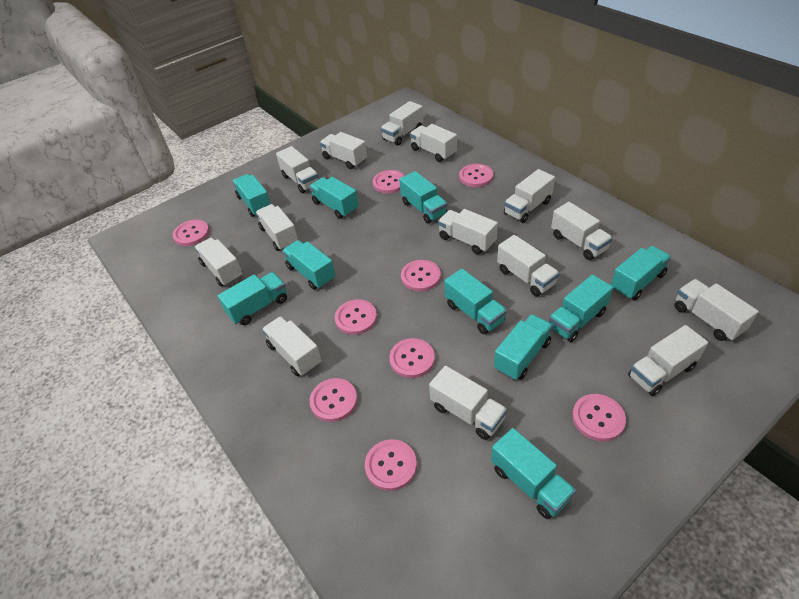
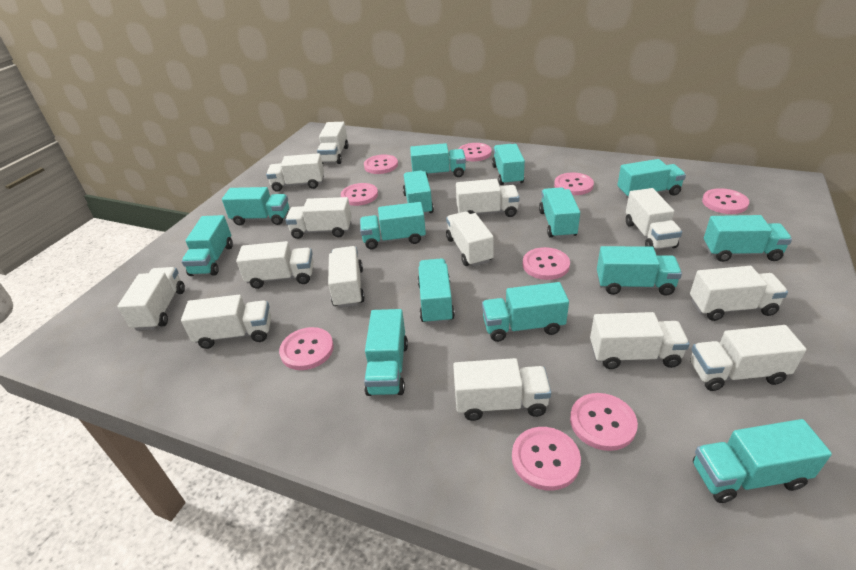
turquoise truck: [218,272,287,325] [232,174,271,217] [282,240,336,290] [309,177,359,219] [399,171,447,224] [444,269,507,334] [491,428,576,519] [494,314,553,380] [549,275,613,342] [611,246,671,300] = 10 -> [181,215,233,276] [222,187,289,225] [360,202,426,249] [364,309,408,396] [403,171,434,215] [410,143,466,177] [418,258,455,325] [482,282,569,342] [492,144,525,185] [539,187,580,239] [597,246,682,296] [617,159,686,198] [693,419,832,503] [704,215,792,262] = 14

